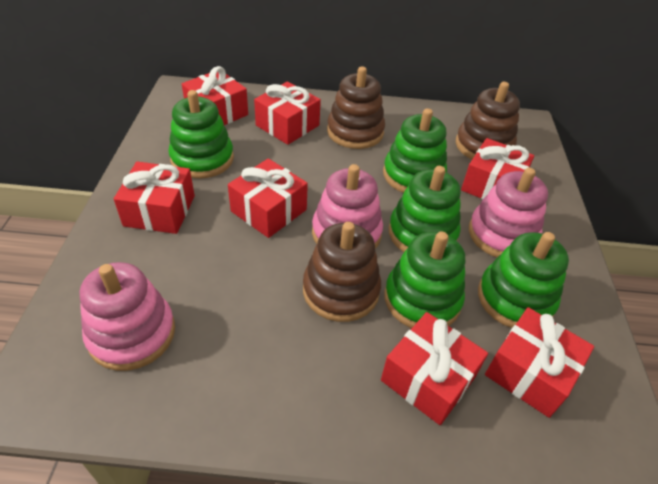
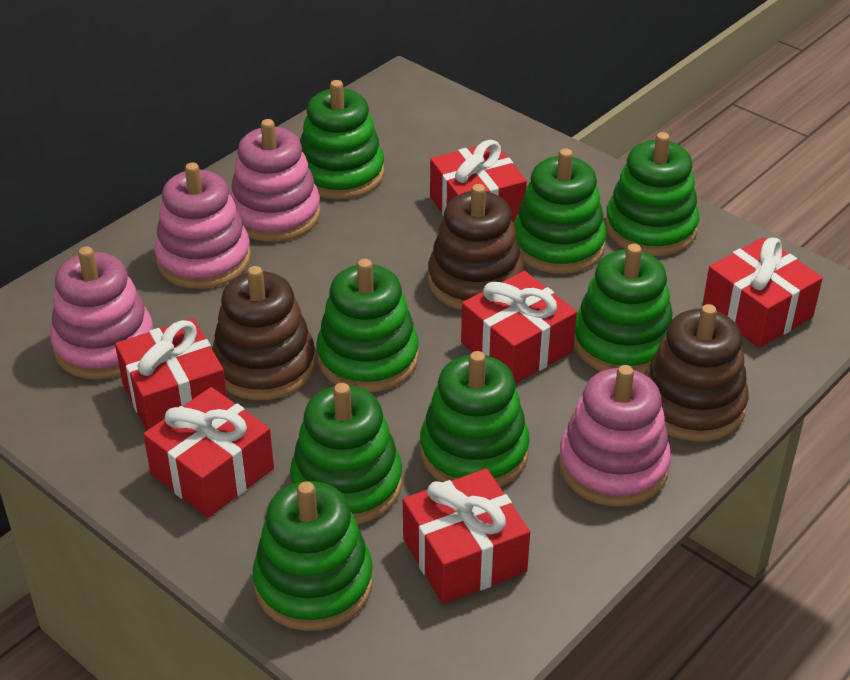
green stacking toy: [169,90,234,179] [383,108,447,193] [384,231,465,328] [389,166,461,252] [478,232,569,328] = 5 -> [253,481,373,631] [290,383,402,524] [300,80,384,199] [316,259,419,392] [420,351,530,487] [514,148,607,274] [574,244,673,374] [605,132,699,256] = 8
pink stacking toy: [80,262,175,371] [312,164,383,249] [469,168,548,257] = 3 -> [50,246,153,380] [154,162,251,289] [230,119,321,242] [559,365,671,507] = 4
red gift: [114,161,195,234] [182,66,248,125] [228,158,308,238] [254,82,321,145] [381,312,488,425] [461,138,534,199] [485,307,594,418] = 7 -> [115,318,227,430] [143,387,274,518] [403,469,530,604] [430,140,527,223] [461,271,577,384] [703,237,823,348] = 6

